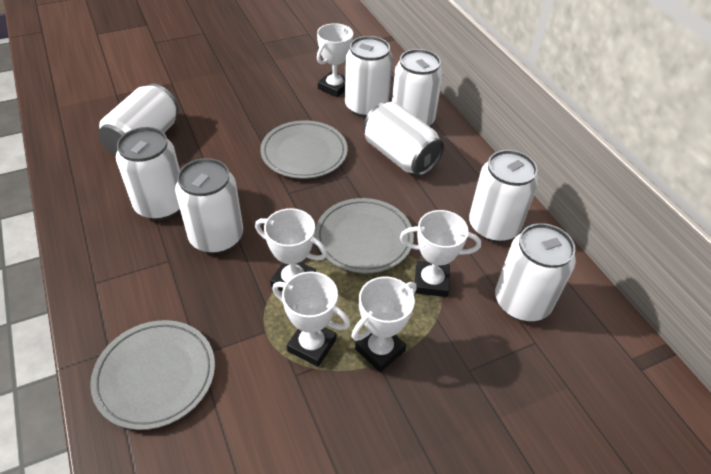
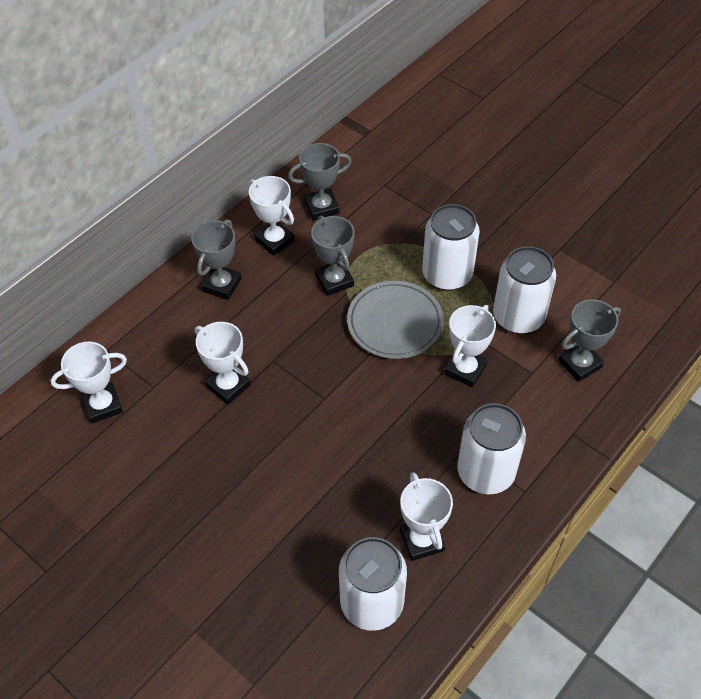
grey plate: [90,320,215,430] [260,120,348,179] [315,198,414,273] = 3 -> [347,281,444,359] = 1
grey trophy: none = 0 -> [191,219,242,300] [288,143,352,221] [311,216,355,296] [558,299,621,382] = 4
white can: [98,83,179,156] [116,127,180,220] [175,158,243,254] [345,36,393,118] [363,102,444,176] [392,49,443,126] [469,150,538,242] [495,223,576,321] = 8 -> [339,537,407,631] [422,204,480,291] [457,403,526,494] [493,246,556,334] = 4

